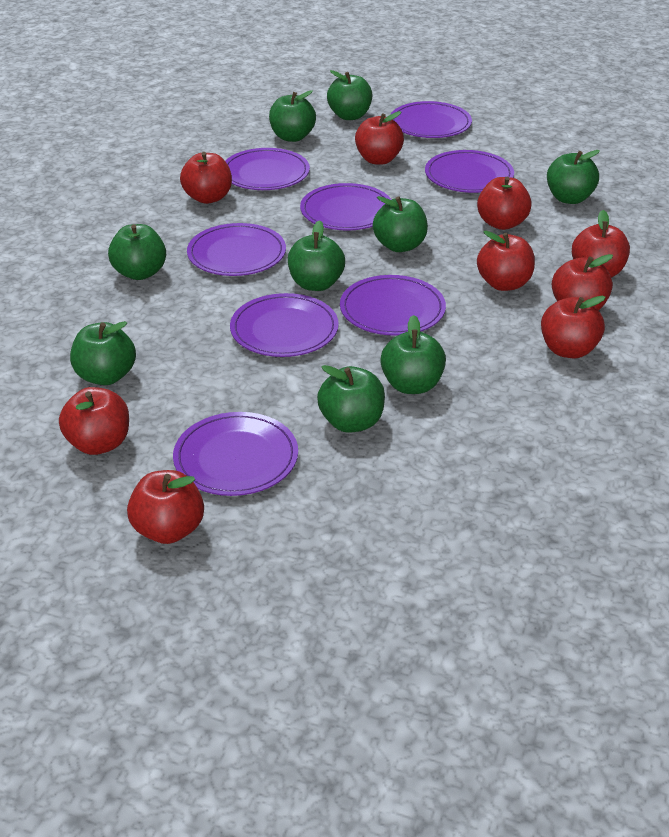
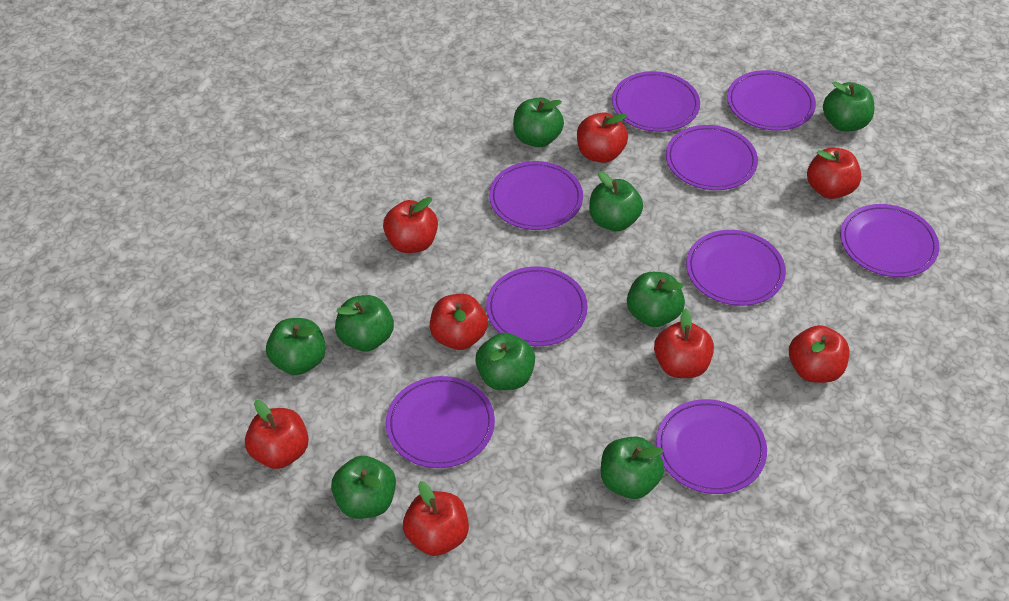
purple plate: [173,412,298,496] [187,223,286,276] [225,148,310,190] [230,293,339,357] [300,183,391,231] [340,275,446,336] [390,101,472,138] [425,150,514,193] = 8 -> [386,376,495,468] [486,266,588,346] [489,161,583,230] [612,71,700,132] [656,399,767,494] [666,125,758,190] [686,230,786,306] [727,70,816,131] [840,204,939,277] = 9
red apple: [59,387,129,455] [127,470,204,544] [180,152,232,204] [355,111,404,165] [477,176,532,230] [477,231,535,291] [541,296,606,359] [552,254,613,310] [572,210,630,278] = 9 -> [245,400,309,469] [383,197,438,253] [403,481,469,556] [430,294,488,350] [577,112,628,163] [654,308,714,378] [789,325,850,383] [807,147,861,199] = 8

